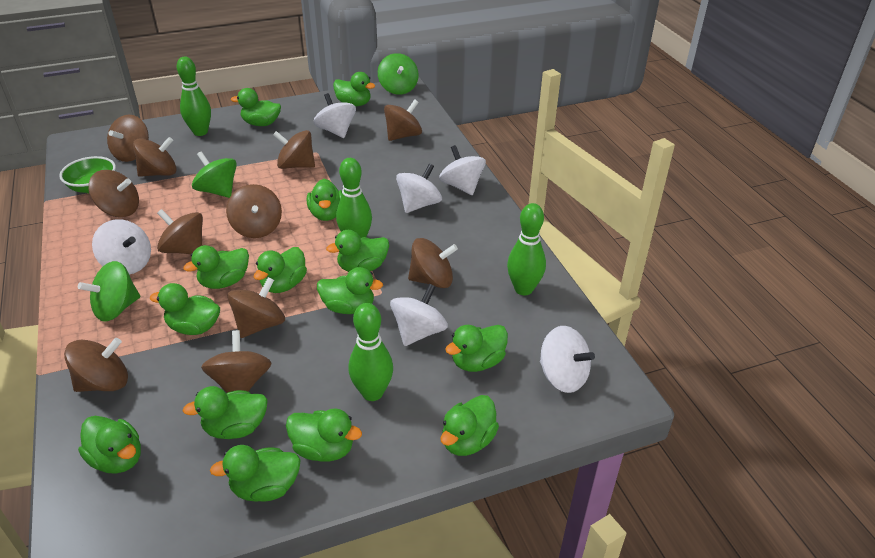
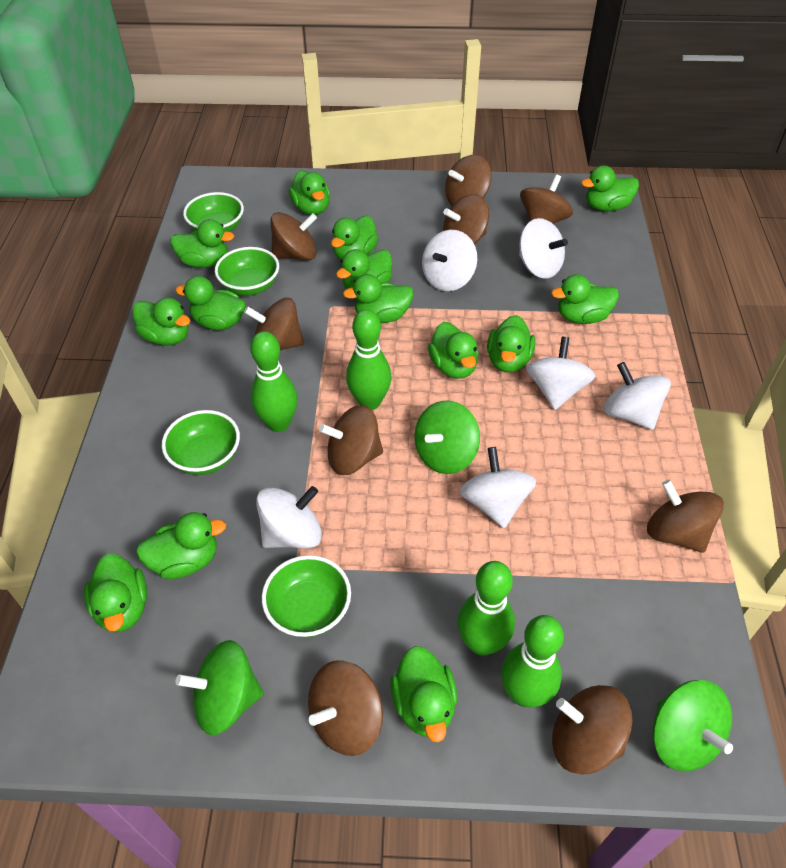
brown spinning top: [64,338,128,392] [88,170,139,217] [107,114,149,162] [133,137,177,177] [157,209,203,254] [201,330,272,393] [226,184,282,238] [227,277,285,338] [273,130,315,169] [384,99,422,141] [408,238,458,288] = 11 -> [244,298,304,350] [270,212,317,260] [308,660,383,756] [319,405,383,475] [443,194,489,245] [445,155,491,205] [520,174,573,224] [552,685,632,775] [647,480,724,553] = 9
green bowl: [59,156,116,193] = 1 -> [162,410,240,475] [183,192,244,232] [215,247,279,296] [262,555,351,637] = 4

